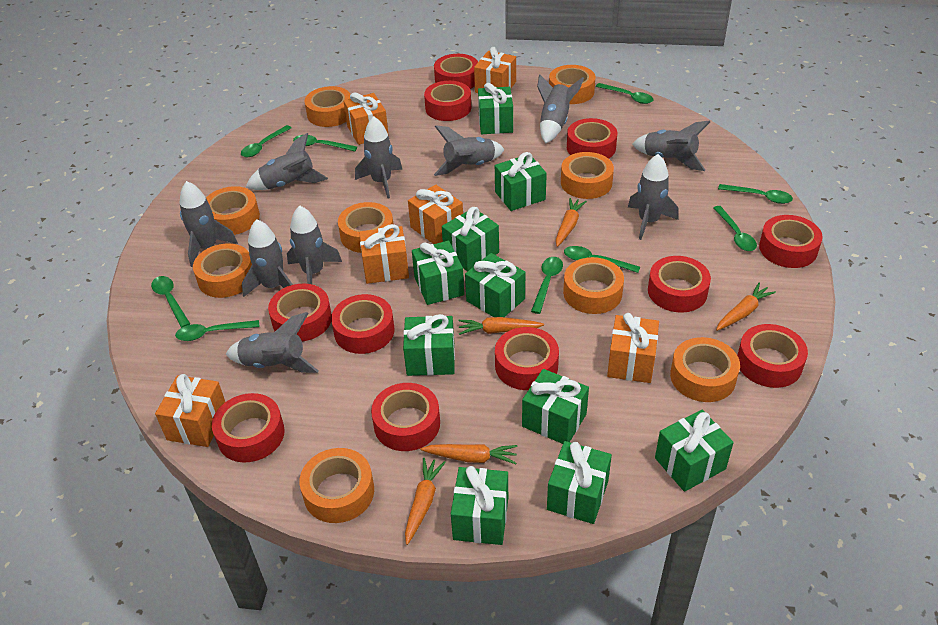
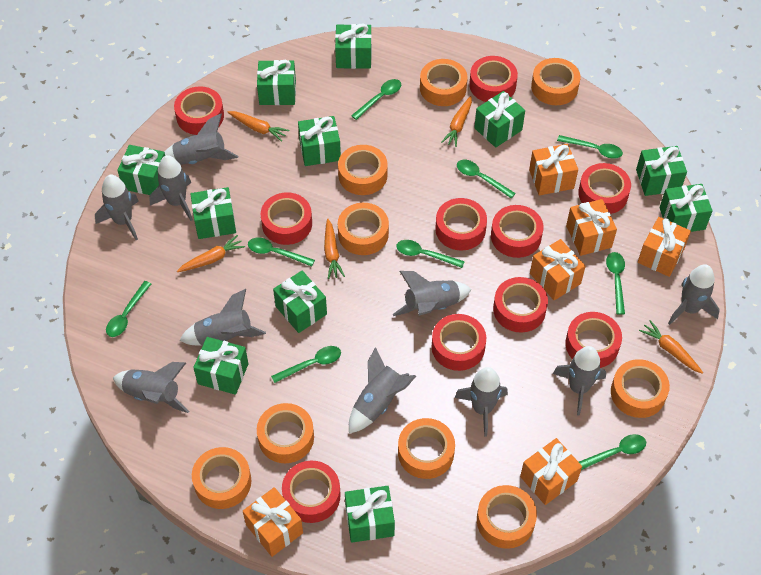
green gift: [403,314,455,376] [412,241,464,305] [442,207,499,272] [451,466,508,545] [465,253,525,317] [478,83,513,134] [495,152,547,211] [522,369,589,444] [547,441,612,524] [655,410,734,492] = 10 -> [117,145,165,195] [191,187,236,239] [193,337,248,395] [257,60,296,105] [273,271,327,333] [298,116,341,166] [335,24,372,69] [345,486,395,543] [474,91,525,148] [636,146,687,196] [659,184,713,232] = 11
red tape: [212,393,285,462] [268,283,332,341] [331,294,395,354] [371,383,440,451] [424,81,471,121] [434,54,478,89] [495,327,559,390] [567,118,617,159] [648,256,711,313] [737,324,808,388] [759,215,823,268] = 11 -> [174,86,224,135] [260,192,312,245] [282,461,341,523] [432,314,486,371] [435,198,487,251] [469,56,518,102] [491,205,543,258] [493,277,548,332] [565,312,622,368] [578,163,631,214] = 10

